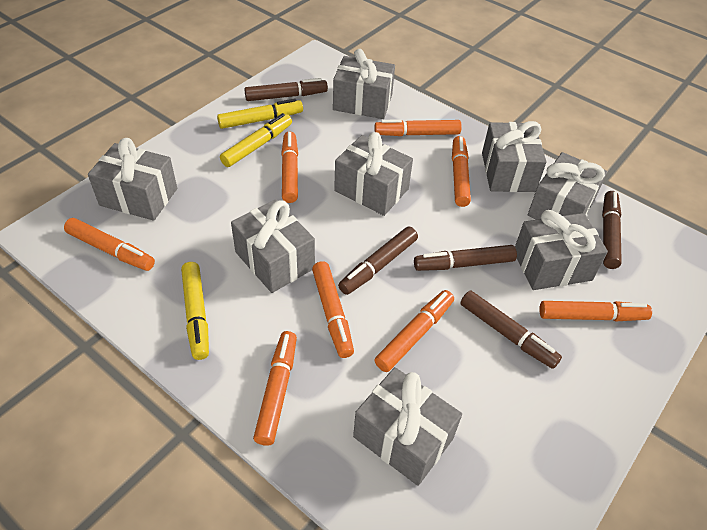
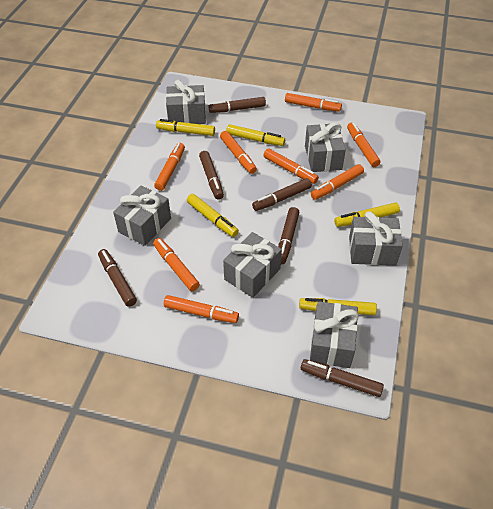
brown marker: [244,78,328,101] [338,227,418,295] [414,245,517,271] [460,290,562,369] [602,191,622,269] = 5 -> [98,249,137,307] [199,151,224,200] [208,97,266,113] [252,178,312,211] [278,207,300,264] [301,359,384,397] = 6
grey gift: [88,138,177,221] [231,199,315,293] [333,49,395,119] [334,132,413,216] [353,367,462,486] [482,121,547,192] [515,210,608,290] [528,152,607,220] = 8 -> [113,185,171,246] [166,80,206,124] [223,232,282,298] [305,122,346,172] [310,301,359,368] [349,211,403,265] = 6
yellow marker: [181,262,209,360] [217,98,303,129] [220,113,292,167] = 3 -> [156,119,215,136] [187,194,239,237] [226,124,285,146] [299,298,377,315] [334,202,400,227] = 5

